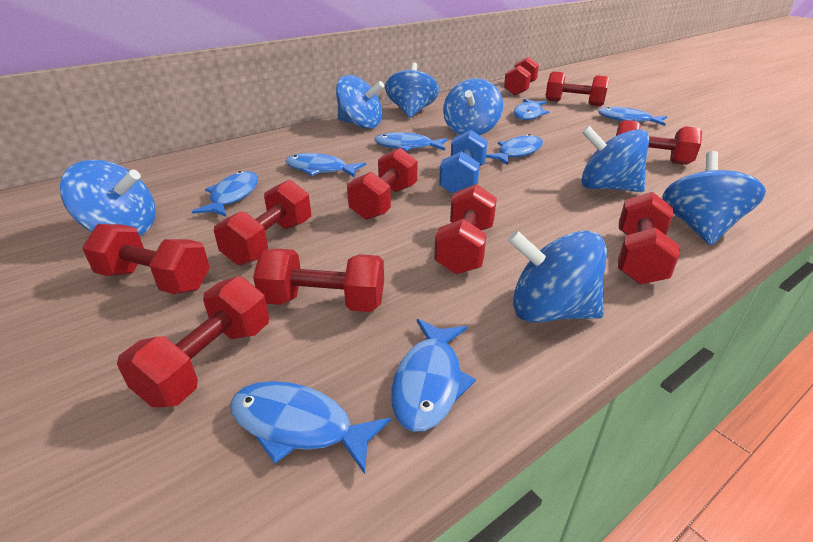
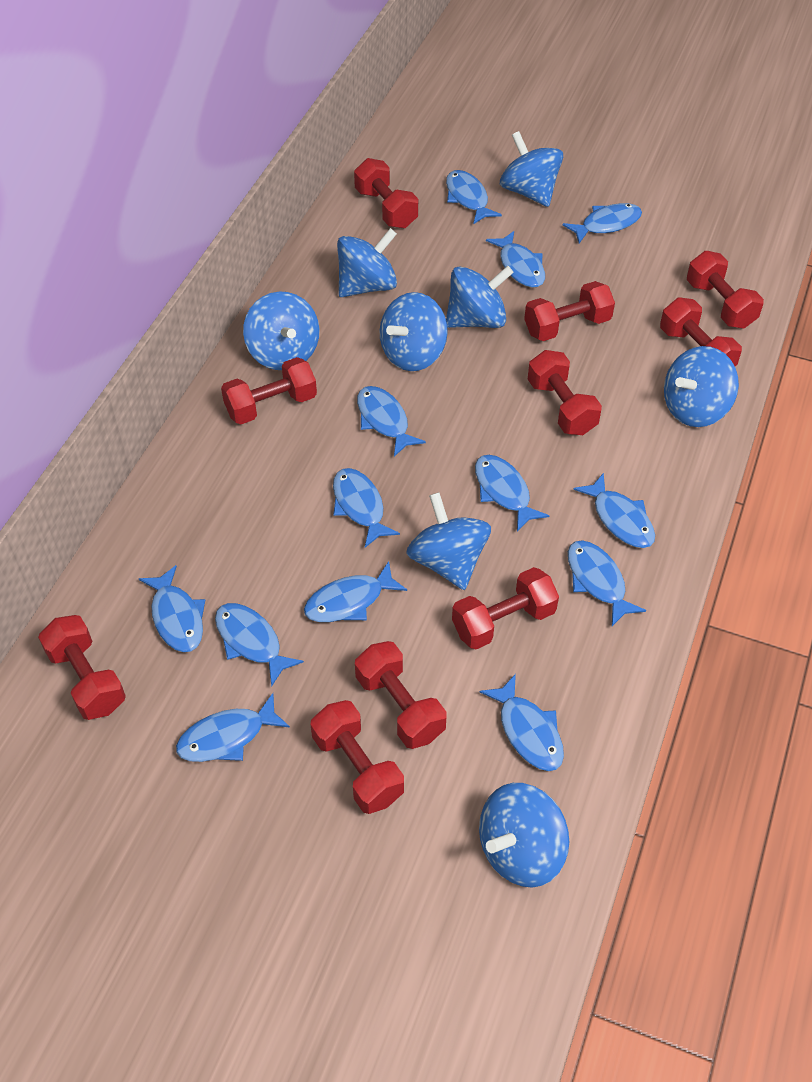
blue dumbbell: [439,130,487,195] = 1 -> none = 0
blue fish: [192,171,258,217] [230,381,391,474] [285,153,366,177] [374,132,448,151] [391,319,476,432] [486,134,543,165] [513,99,549,120] [598,107,667,126] = 8 -> [139,565,205,652] [176,693,290,762] [215,603,304,687] [304,561,407,622] [333,468,400,548] [357,386,426,457] [446,170,502,225] [475,455,549,532] [479,674,564,771] [486,231,545,288] [563,203,642,243] [568,540,646,626] [573,473,655,548] = 13
blue spinning top: [60,160,155,236] [336,75,384,129] [385,62,439,118] [443,78,503,135] [508,230,607,323] [581,126,649,192] [662,151,766,245] = 7 -> [243,291,320,370] [337,228,397,297] [380,292,448,371] [406,492,491,590] [446,266,514,328] [479,783,569,888] [500,131,563,207] [664,346,739,427] = 8

